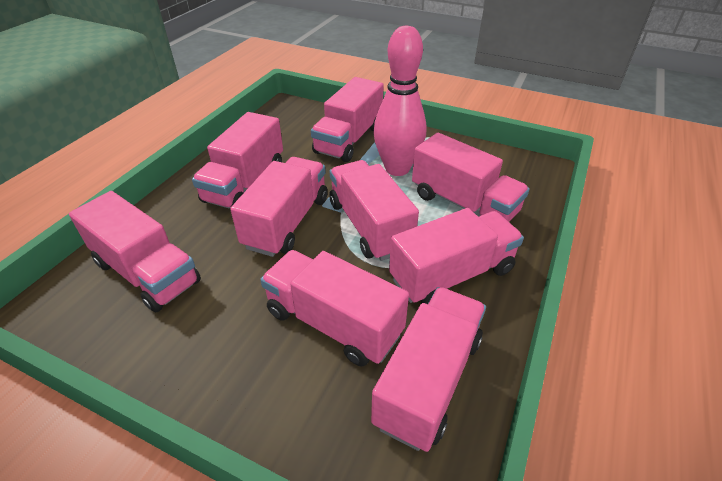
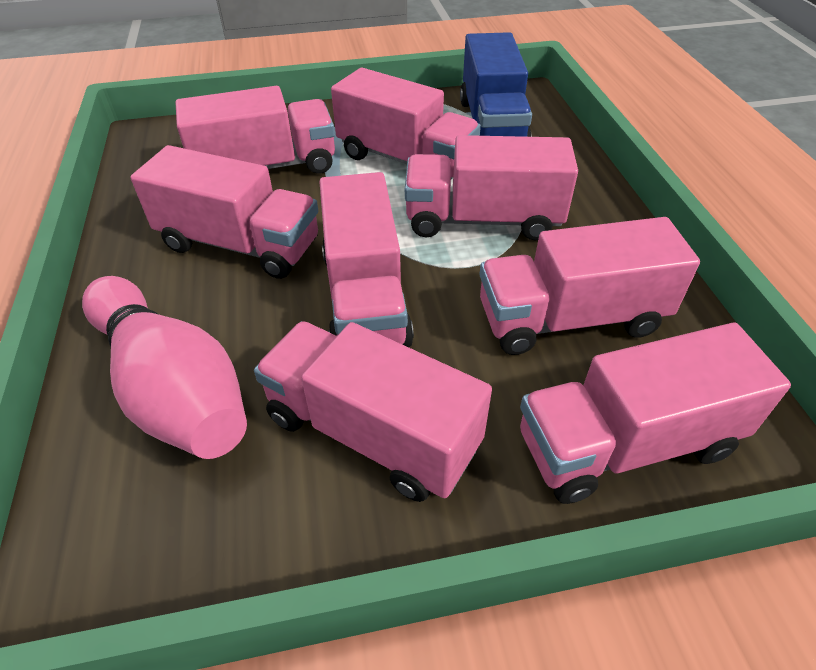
blue truck: none = 0 -> [460,32,532,137] = 1
pink truck: [69,191,201,312] [192,112,283,208] [230,157,328,257] [260,250,409,367] [311,77,384,162] [329,160,419,261] [371,287,486,452] [389,208,524,304] [412,133,530,222] = 9 -> [130,145,318,279] [175,86,335,174] [254,321,492,502] [319,172,414,347] [331,68,481,179] [405,135,578,240] [479,217,700,355] [520,323,791,504] = 8

